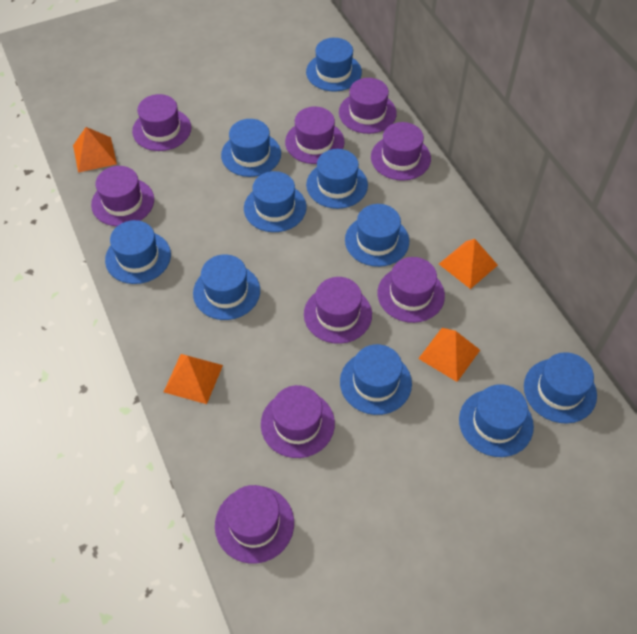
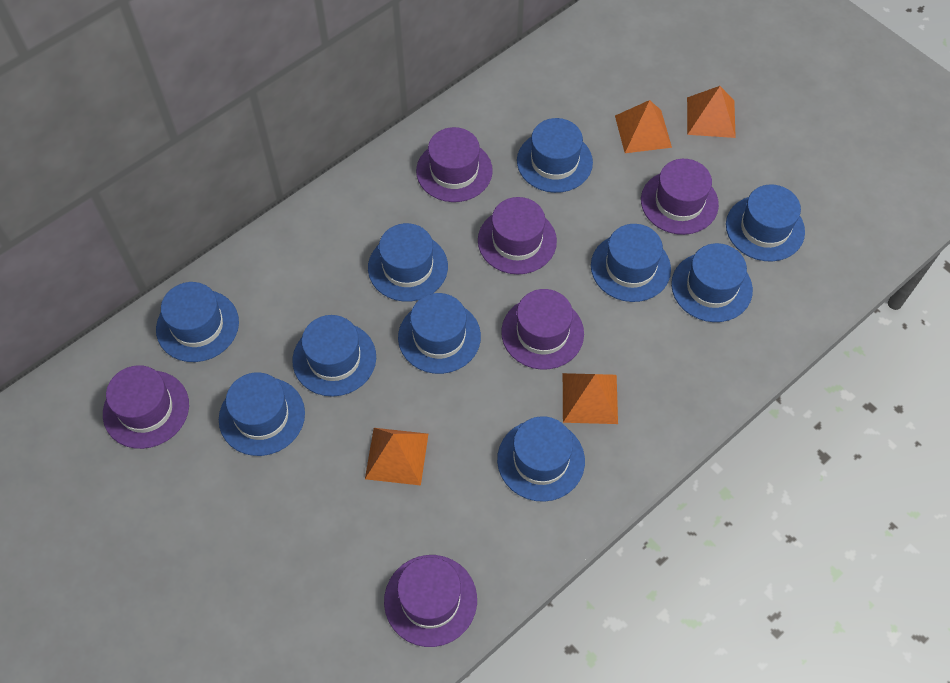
purple hat: [91,166,154,226] [132,94,191,151] [215,485,294,564] [261,385,335,458] [285,107,344,164] [304,277,372,344] [339,78,397,134] [371,122,431,181] [377,257,445,323] = 9 -> [103,365,189,449] [384,555,477,647] [416,127,493,202] [478,197,557,274] [501,289,584,370] [641,159,719,235] = 6

